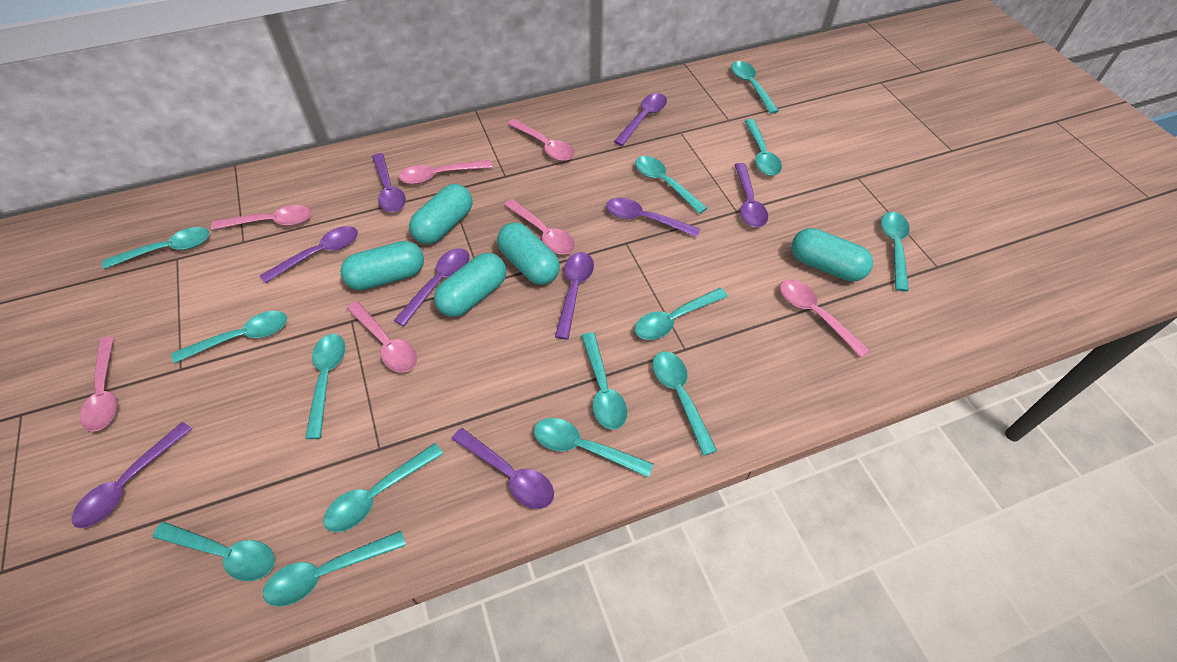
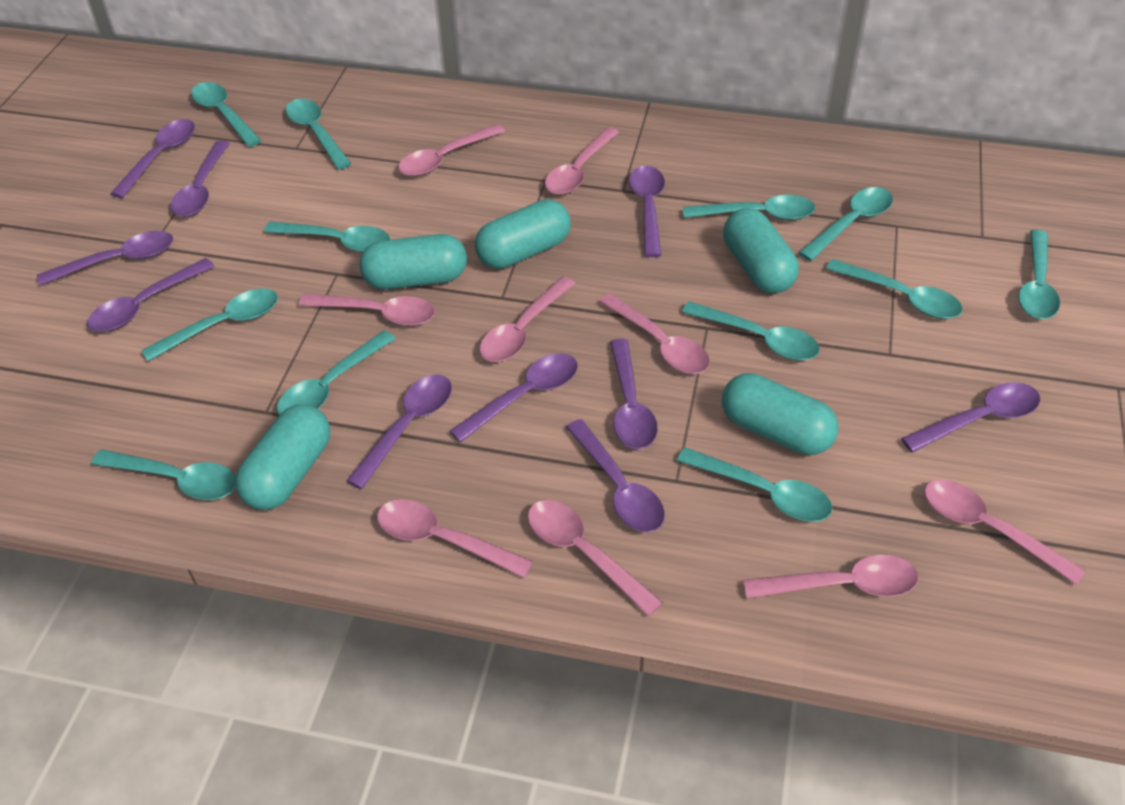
pink spoon: [80,336,117,432] [211,205,311,230] [346,301,417,373] [399,160,492,184] [504,199,575,254] [507,119,575,161] [780,279,870,358] = 7 -> [299,293,435,326] [377,499,533,578] [398,124,505,176] [480,276,575,362] [528,500,663,617] [545,127,619,195] [599,293,710,374] [743,555,919,599] [924,480,1086,585] = 9
purple spoon: [72,422,192,528] [260,226,358,283] [372,153,406,212] [394,248,470,326] [452,428,554,509] [555,252,594,339] [606,198,700,237] [614,93,667,146] [734,163,768,227] = 9 -> [37,231,173,286] [87,258,215,332] [110,119,195,198] [170,141,230,217] [346,374,452,489] [450,353,578,443] [566,419,665,532] [610,339,658,449] [629,166,665,257] [901,382,1040,452] = 10
turquoise spoon: [102,227,209,269] [153,522,275,581] [172,311,287,363] [263,531,406,607] [305,334,345,439] [323,443,443,532] [534,418,653,478] [581,332,627,429] [635,156,707,214] [635,288,728,340] [653,351,717,456] [731,61,779,114] [745,119,782,176] [881,212,910,291] = 14 -> [91,449,236,500] [141,288,278,361] [191,82,262,147] [264,221,390,252] [277,330,396,415] [285,99,351,170] [677,447,833,522] [682,301,820,361] [683,195,815,220] [798,187,893,261] [826,259,963,319] [1018,230,1060,319] = 12

